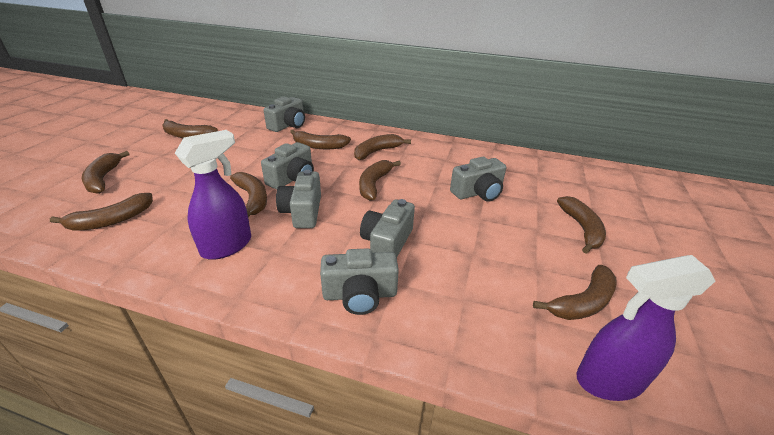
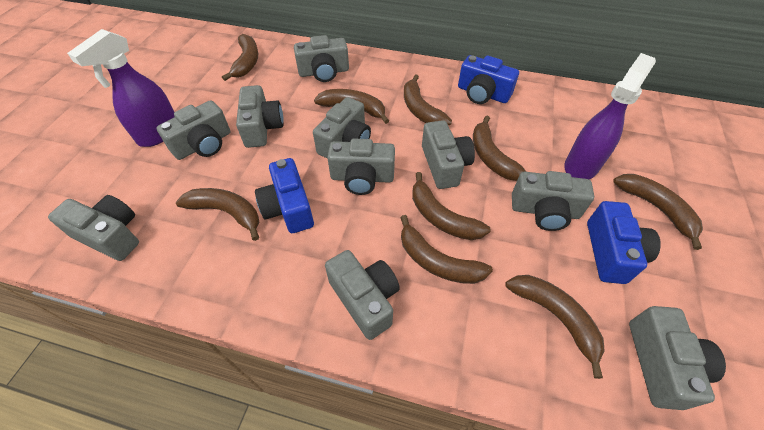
blue camera: none = 0 -> [255,158,314,233] [458,55,519,104] [587,201,661,284] = 3
grey camera: [261,142,314,189] [263,96,305,132] [276,170,321,228] [320,248,399,315] [360,199,415,257] [450,157,506,202] = 6 -> [48,195,139,261] [157,101,230,160] [236,85,284,148] [294,35,349,82] [313,97,371,158] [325,250,400,340] [327,139,395,195] [422,120,475,189] [512,171,594,231] [629,306,726,410] = 10

